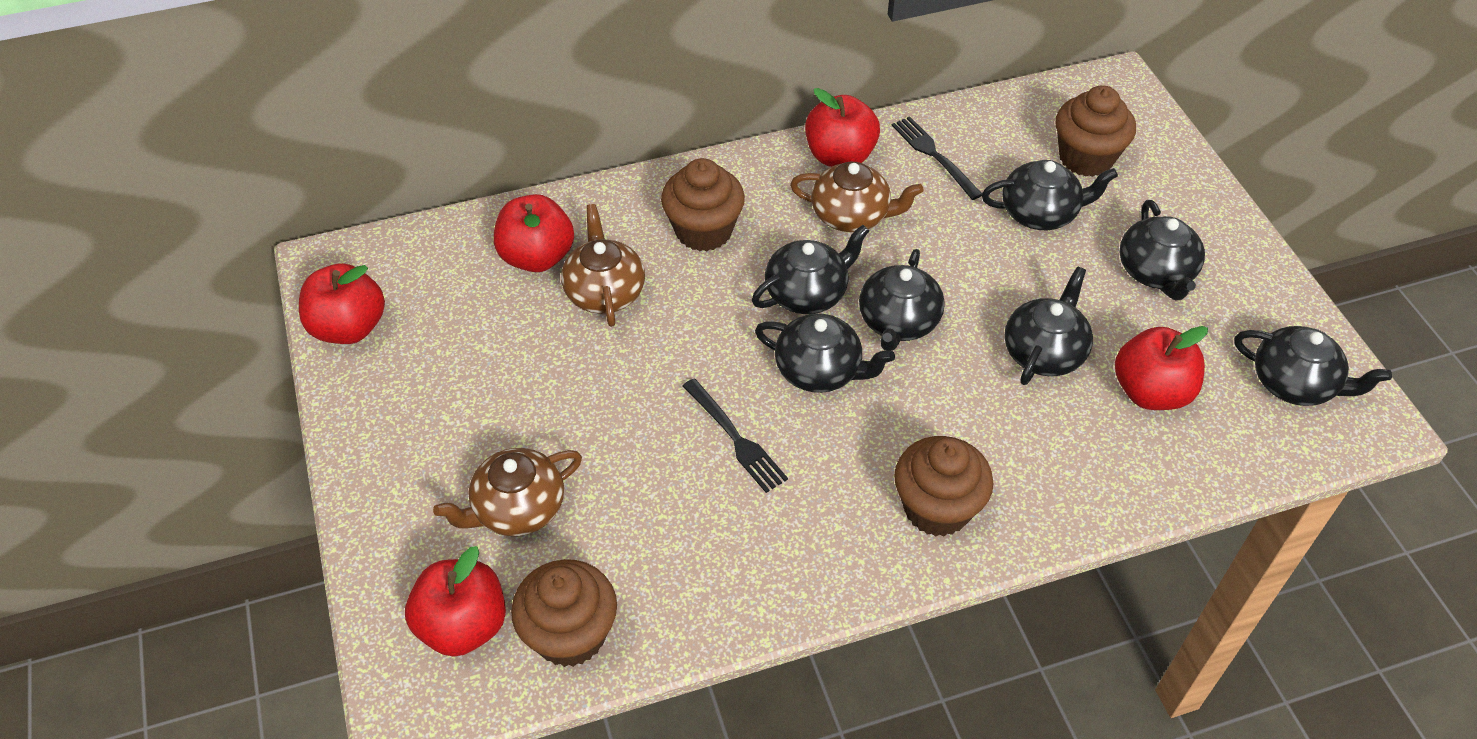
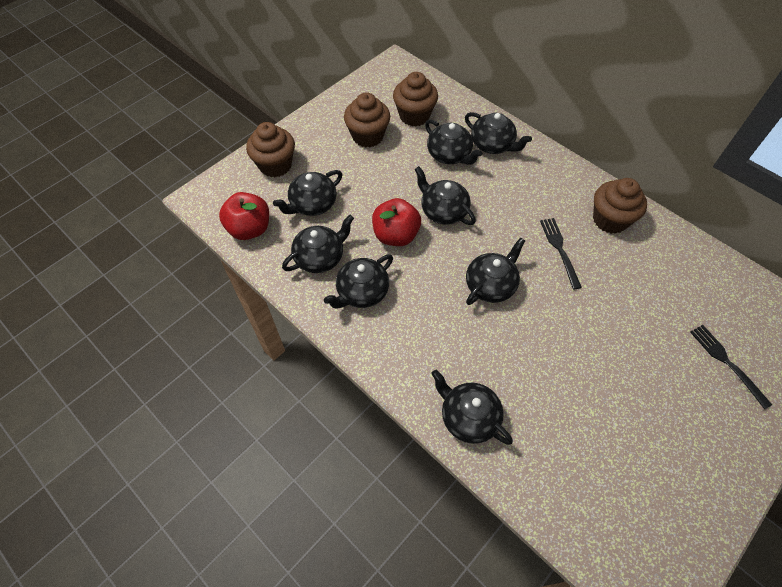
black teapot: [752,225,869,314] [755,314,895,393] [859,249,945,351] [982,160,1118,230] [1004,267,1093,385] [1119,200,1205,300] [1234,326,1392,406] = 7 -> [273,170,342,216] [282,215,354,273] [324,254,393,308] [414,166,476,225] [425,119,482,165] [431,370,513,445] [465,112,532,154] [466,238,525,305] = 8
brown teapot: [433,448,582,536] [561,204,645,327] [790,162,923,232] = 3 -> none = 0
red apple: [299,263,385,344] [405,546,506,657] [494,194,574,272] [805,88,880,167] [1115,326,1208,410] = 5 -> [219,192,269,240] [372,198,421,246] = 2

